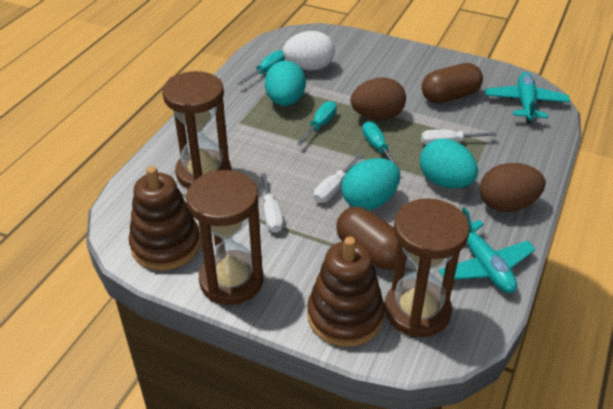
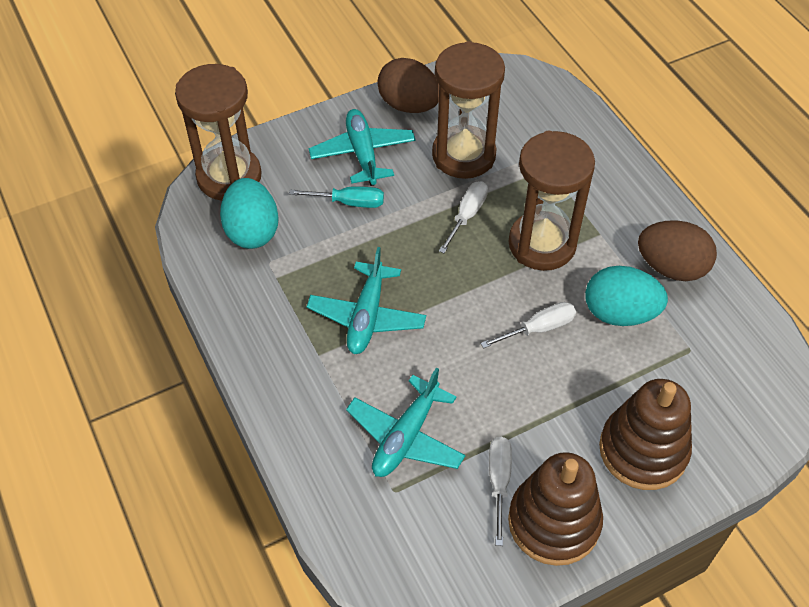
brown capsule: [336,207,407,270] [422,63,483,104] = 2 -> none = 0
turquoise egg: [265,61,306,106] [341,158,400,210] [420,138,478,189] = 3 -> [220,178,279,249] [585,266,668,326] = 2
turquoise plane: [438,207,536,293] [485,72,570,123] = 2 -> [307,247,426,354] [309,109,416,186] [346,368,466,477] = 3
turquoise screwdriver: [238,50,285,85] [297,101,337,146] [362,121,401,171] = 3 -> [289,186,384,208] = 1
white egg: [283,31,335,71] = 1 -> none = 0

